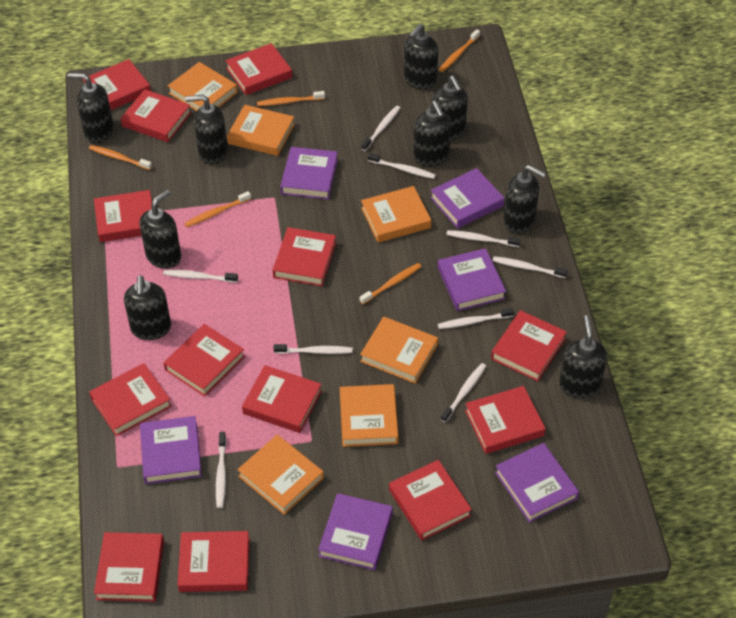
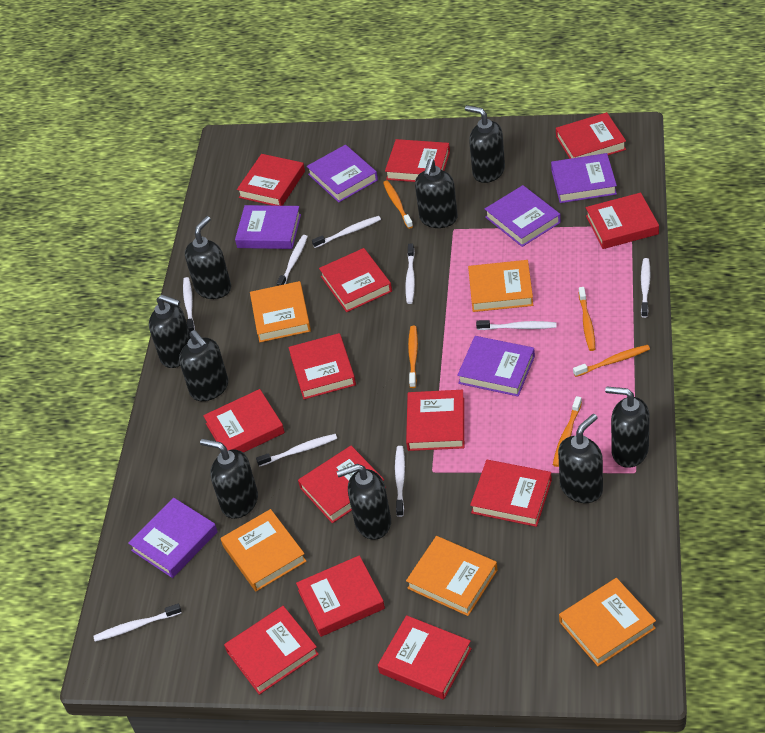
orange book: [168,62,238,111] [227,105,295,156] [237,435,324,515] [340,384,398,447] [360,317,438,384] [361,186,431,243] = 6 -> [221,509,307,591] [250,281,311,342] [406,536,498,616] [468,260,533,312] [559,578,656,666] = 5

